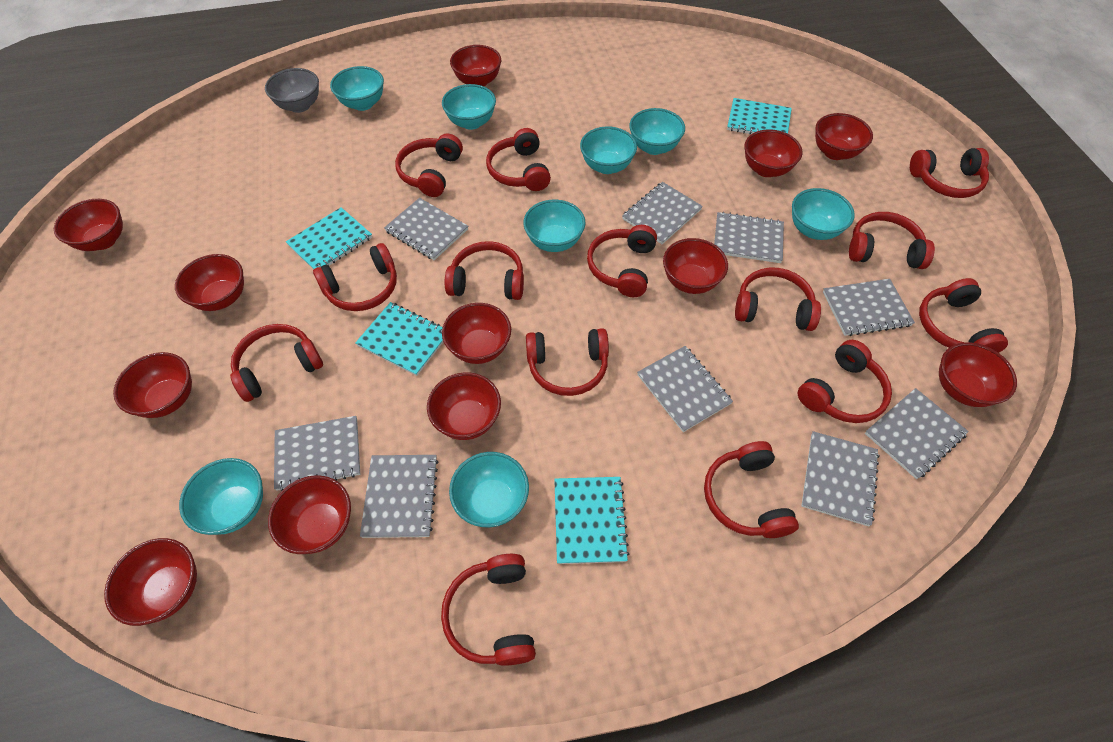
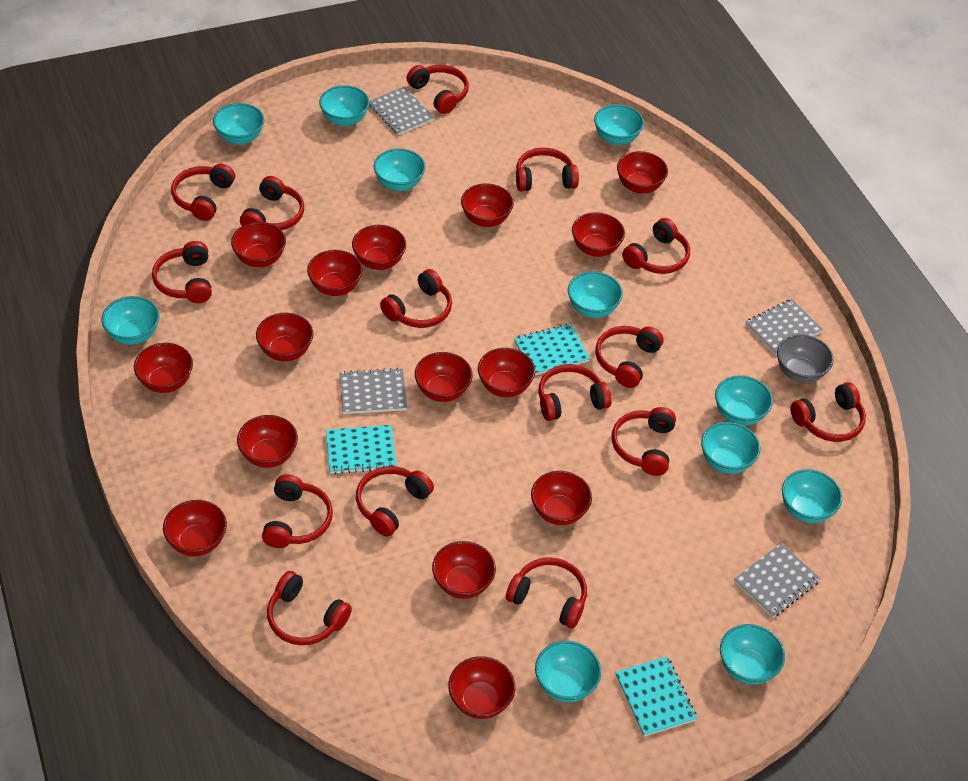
grey notebook: [274,416,360,491] [360,455,438,538] [384,198,468,260] [622,182,703,244] [637,346,733,432] [714,212,784,263] [801,431,880,526] [823,279,915,336] [865,388,969,479] = 9 -> [339,368,407,414] [369,87,435,135] [734,543,821,618] [745,299,823,355] = 4
red bowl: [54,199,123,251] [104,538,197,626] [113,352,192,418] [175,254,244,311] [268,475,351,554] [427,372,501,440] [442,303,511,364] [450,45,501,87] [663,238,728,294] [744,129,803,177] [815,113,873,160] [939,342,1017,407] = 12 -> [134,343,193,393] [163,500,227,556] [231,222,286,267] [237,415,298,468] [256,313,313,361] [307,250,363,296] [352,225,406,270] [415,352,473,402] [432,541,496,599] [448,656,515,719] [461,183,514,227] [478,348,535,397] [531,471,592,525] [572,212,625,257] [617,151,668,194] = 15
red headphones: [230,324,323,402] [313,243,397,311] [395,134,463,197] [441,554,536,666] [445,241,524,300] [486,128,551,191] [526,328,609,396] [587,225,657,297] [704,441,799,538] [735,268,821,331] [798,340,892,423] [849,212,935,269] [910,148,989,198] [919,278,1008,353] = 14 -> [152,241,212,303] [171,164,235,221] [240,176,304,230] [262,474,333,548] [267,571,352,645] [356,466,434,537] [380,269,452,328] [407,65,469,114] [506,557,587,628] [516,147,579,192] [538,364,612,421] [595,326,664,388] [612,407,676,476] [622,218,690,274] [790,382,866,442] = 15
turquoise bowl: [179,458,263,535] [330,66,384,111] [442,84,496,130] [449,452,529,527] [523,200,586,252] [580,127,637,174] [629,108,685,155] [792,188,855,240] = 8 -> [101,296,159,345] [213,103,264,145] [319,85,370,126] [373,149,426,191] [535,641,601,702] [568,271,623,318] [594,104,644,145] [701,422,760,474] [715,375,773,426] [720,624,785,685] [782,469,842,523] = 11
turquoise notebook: [286,207,372,270] [355,302,443,376] [554,477,629,564] [727,98,792,134] = 4 -> [326,425,396,474] [514,324,590,375] [615,656,697,736] = 3

